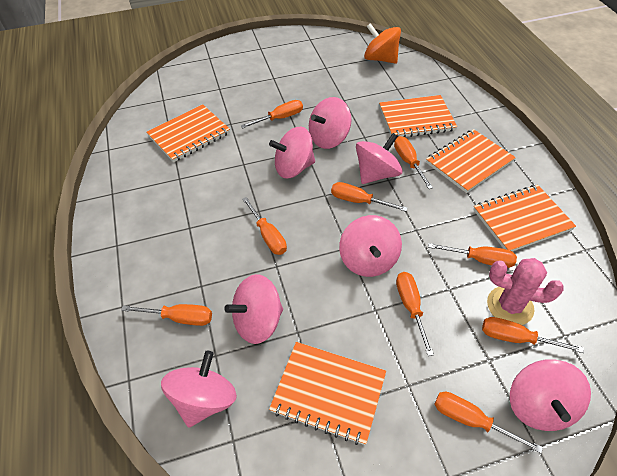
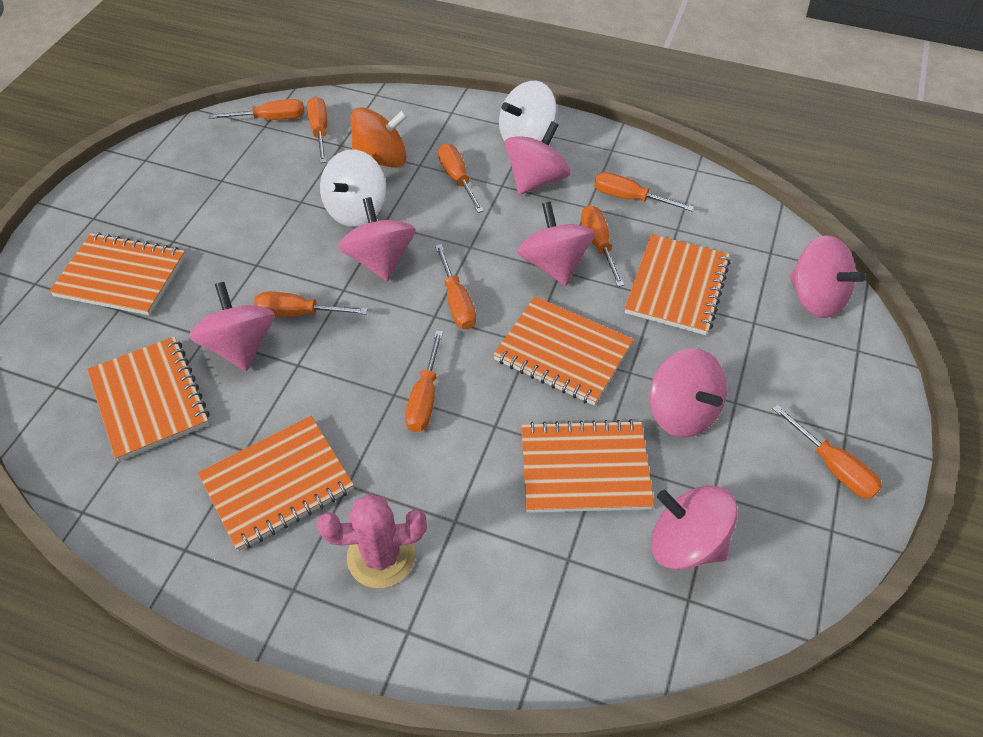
orange notebook: [146,104,230,162] [269,342,386,445] [379,95,457,137] [426,129,516,193] [473,185,576,252] = 5 -> [49,232,186,315] [87,336,209,461] [198,416,354,551] [493,296,634,406] [521,419,654,513] [625,234,730,335] = 6
white spinning top: none = 0 -> [320,150,386,227] [499,81,557,142] = 2

